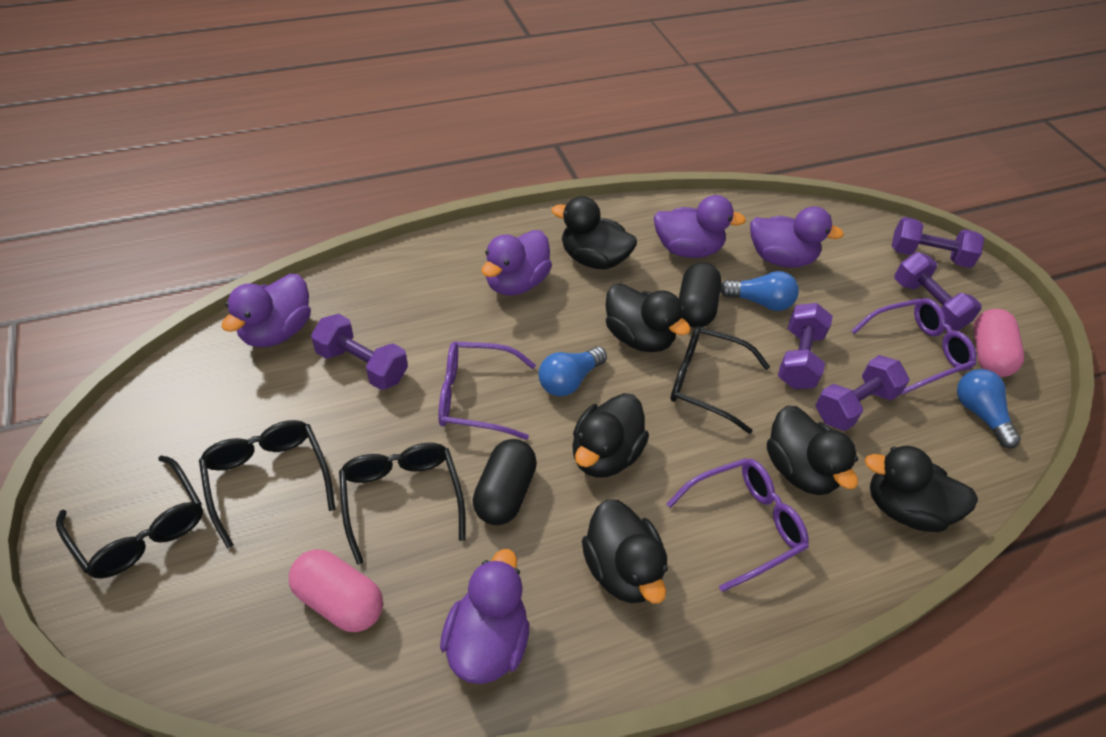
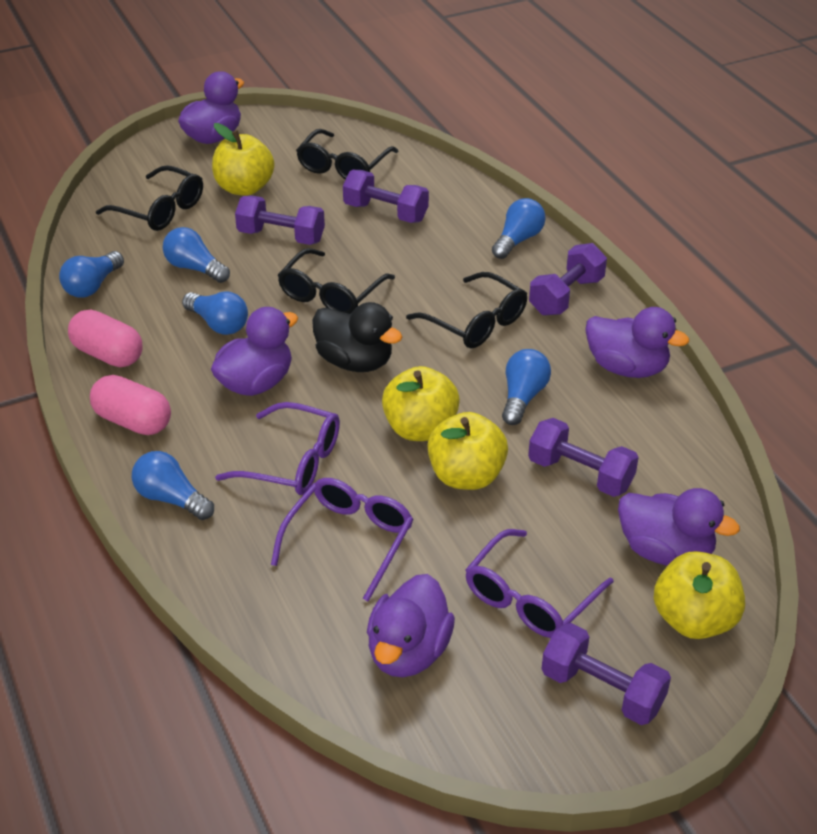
black capsule: [473,439,537,525] [679,262,722,327] = 2 -> none = 0
black duck: [552,196,637,270] [572,393,649,477] [582,499,668,603] [605,283,691,352] [767,405,858,495] [865,446,978,532] = 6 -> [312,302,402,372] = 1
blue light bulb: [538,347,607,396] [720,271,799,311] [957,369,1021,448] = 3 -> [59,251,124,298] [132,451,214,520] [163,227,230,283] [182,292,248,335] [492,198,546,259] [502,349,551,425] = 6
yellow apple: none = 0 -> [212,123,274,196] [382,366,460,441] [427,412,508,490] [654,551,745,639] = 4

